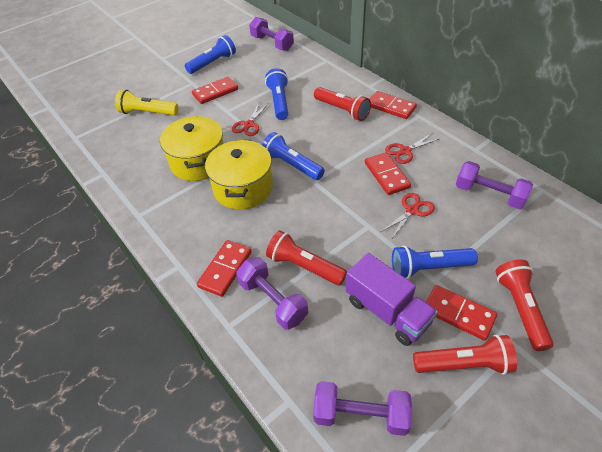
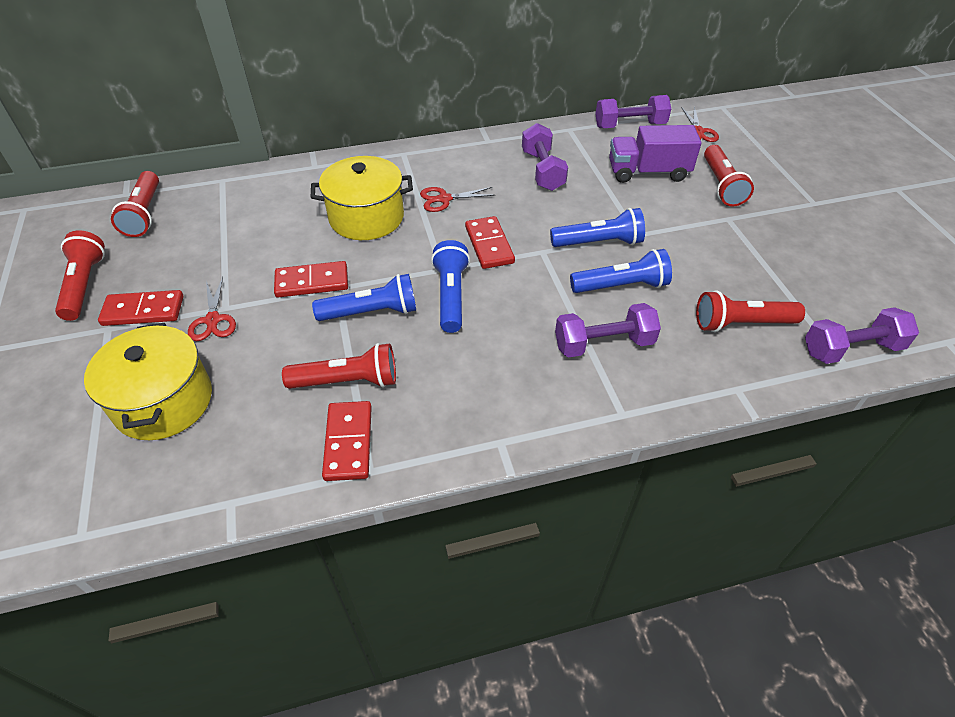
red domino: [192,77,238,104] [197,240,252,297] [365,152,411,195] [370,91,417,119] [426,285,497,341] = 5 -> [98,290,183,326] [274,261,348,298] [322,401,372,481] [465,216,515,269] = 4
red flashlight: [266,230,347,286] [314,87,371,121] [413,334,517,375] [496,259,554,351] = 4 -> [55,230,105,321] [111,171,159,237] [282,343,396,389] [696,290,805,332] [704,145,754,207] = 5
yellow flashlight: [115,90,179,116] = 1 -> none = 0

